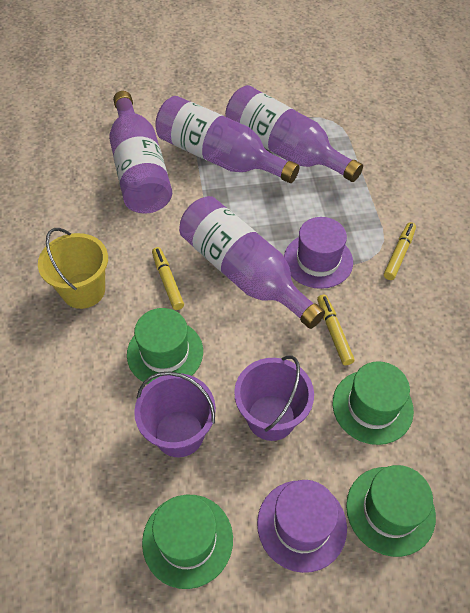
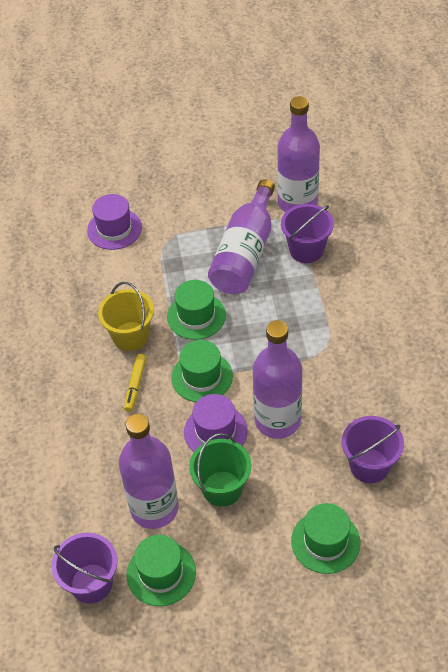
green bucket: none = 0 -> [189,433,251,507] = 1
purple bucket: [134,371,216,457] [234,355,314,441] = 2 -> [52,533,117,604] [281,204,334,263] [342,416,404,483] = 3
yellow marker: [152,247,184,310] [317,295,355,365] [384,222,416,280] = 3 -> [124,354,146,412] = 1

